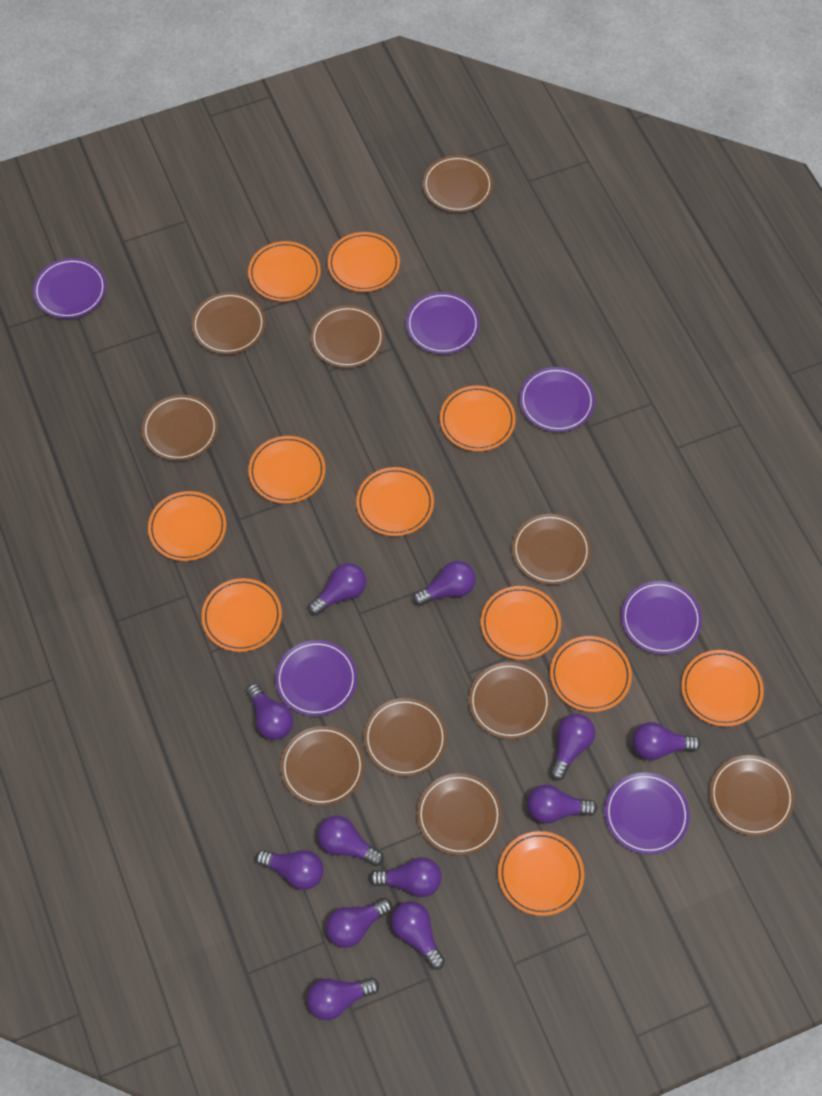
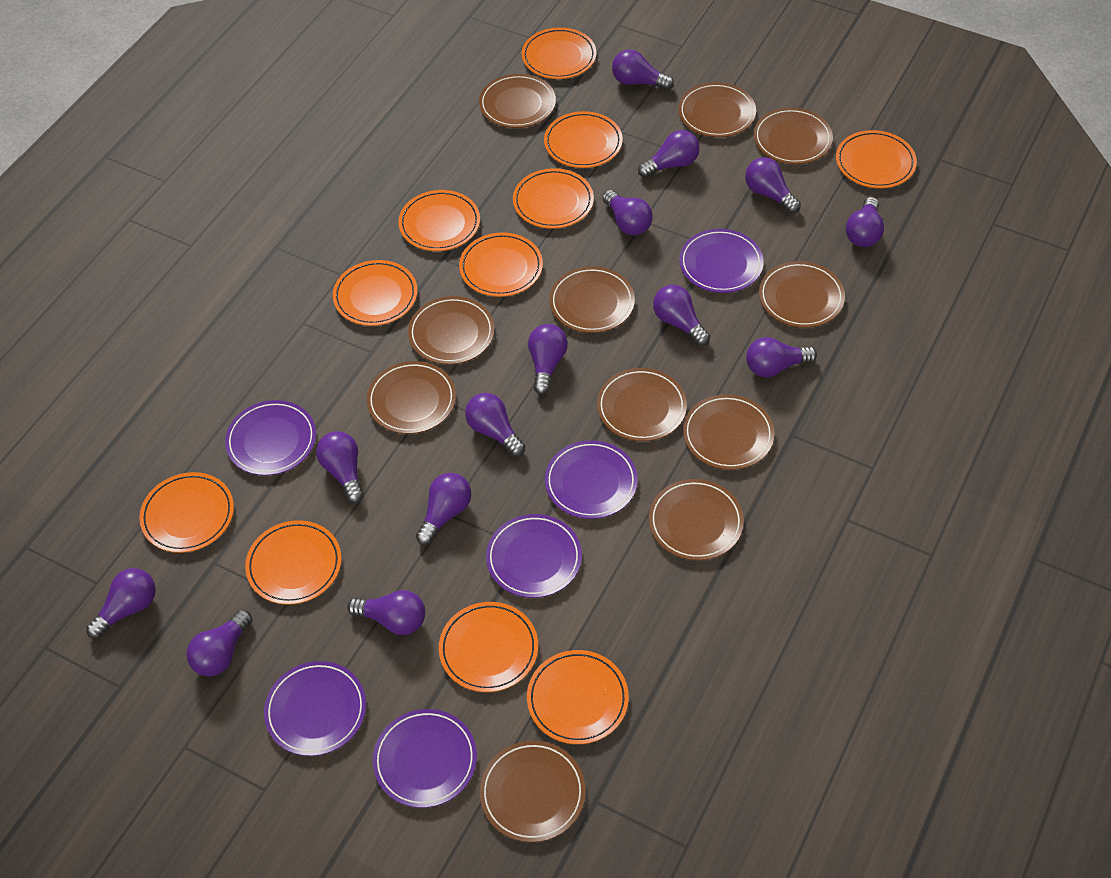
brown plate: [142,395,218,461] [192,292,265,354] [281,726,364,806] [310,305,384,368] [364,698,447,777] [417,773,502,855] [423,155,493,212] [469,662,551,739] [512,514,591,585] [710,755,795,836] = 10 -> [367,361,456,434] [408,296,495,365] [479,74,556,128] [480,741,586,842] [549,266,635,333] [597,368,687,441] [649,479,744,560] [678,82,756,137] [683,394,775,470] [754,108,833,164] [759,261,845,328] = 11
purple light bulb: [246,683,294,740] [256,850,324,890] [307,978,379,1020] [308,563,366,616] [317,816,384,866] [326,898,392,948] [369,857,442,897] [391,901,445,970] [413,561,476,606] [527,785,597,823] [550,714,595,780] [632,722,701,760] = 12 -> [86,568,156,639] [187,609,252,677] [316,431,364,503] [347,590,425,635] [416,473,471,545] [465,393,525,457] [528,324,568,395] [602,190,653,235] [612,50,674,90] [638,130,700,178] [653,285,710,346] [745,157,801,214] [746,337,817,377] [846,197,884,247] = 14

